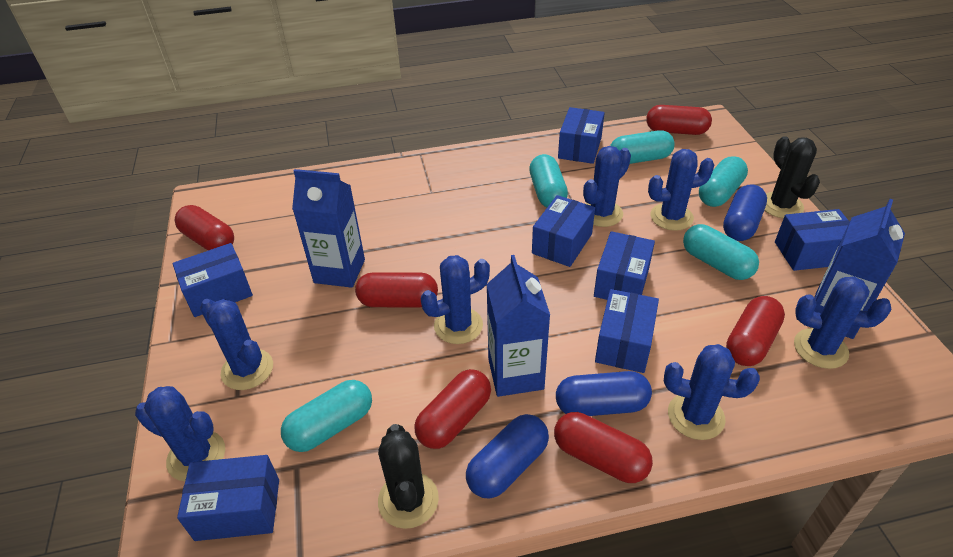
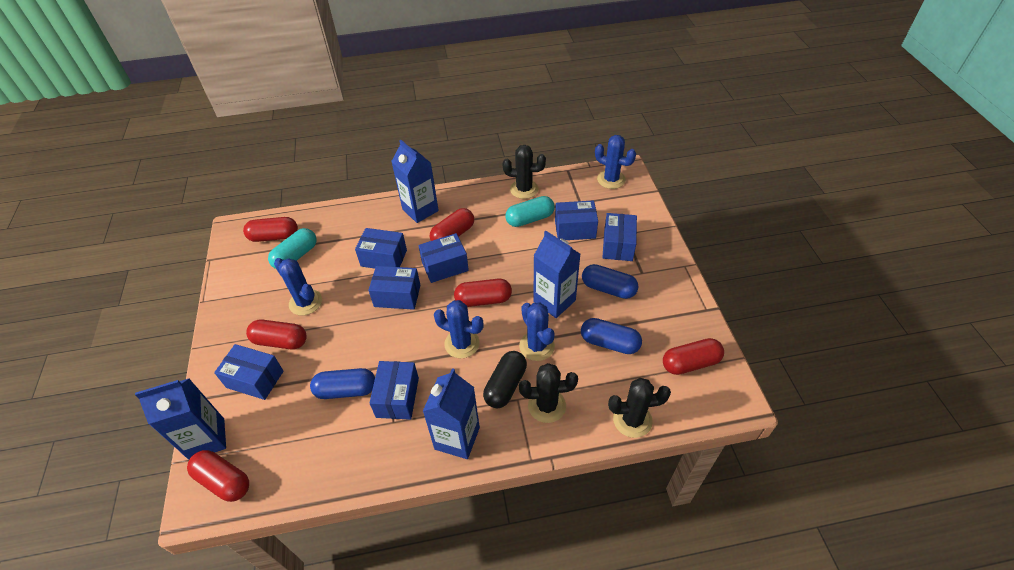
black cactus: [378,424,439,529] [764,136,820,219] = 2 -> [503,145,546,199] [519,363,578,423] [608,378,671,438] = 3
black capsule: none = 0 -> [483,351,527,408] = 1
blue cactus: [135,386,225,481] [200,299,273,390] [421,255,490,344] [583,146,631,227] [648,149,714,231] [664,344,760,440] [794,276,891,369] = 7 -> [274,258,322,316] [434,300,484,358] [519,302,555,361] [595,135,636,189] = 4
blue carton: [292,169,365,288] [486,255,550,397] [814,199,905,339] = 3 -> [135,378,226,460] [391,140,439,223] [423,368,480,459] [533,231,580,318] = 4
turquoise capsule: [281,380,372,452] [529,154,568,207] [610,130,675,164] [683,224,759,280] [699,156,748,207] = 5 -> [268,228,317,269] [505,196,555,227] = 2

